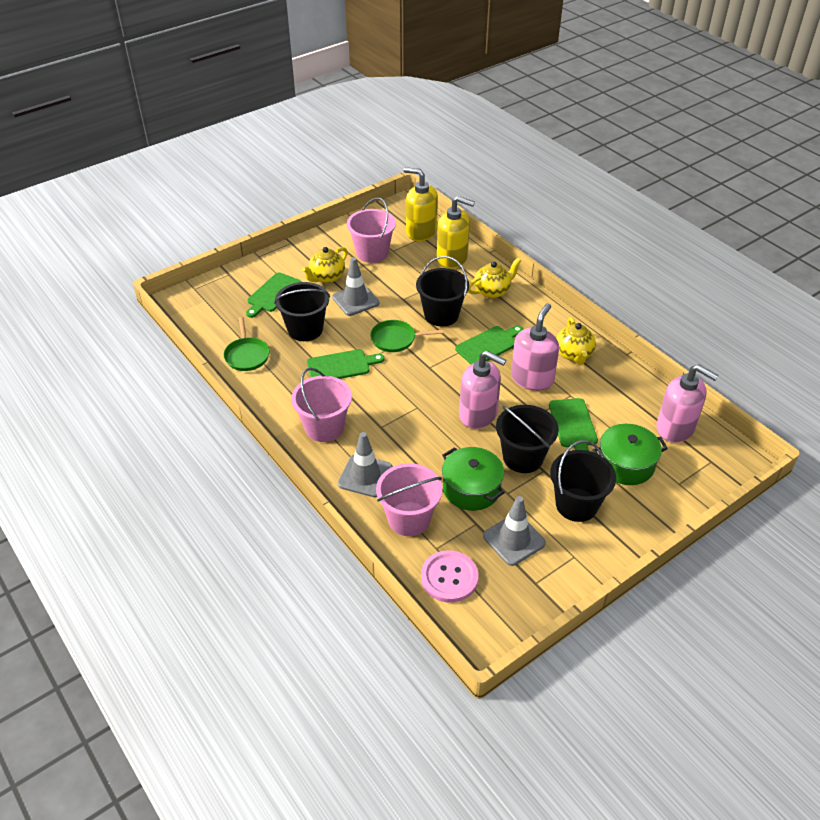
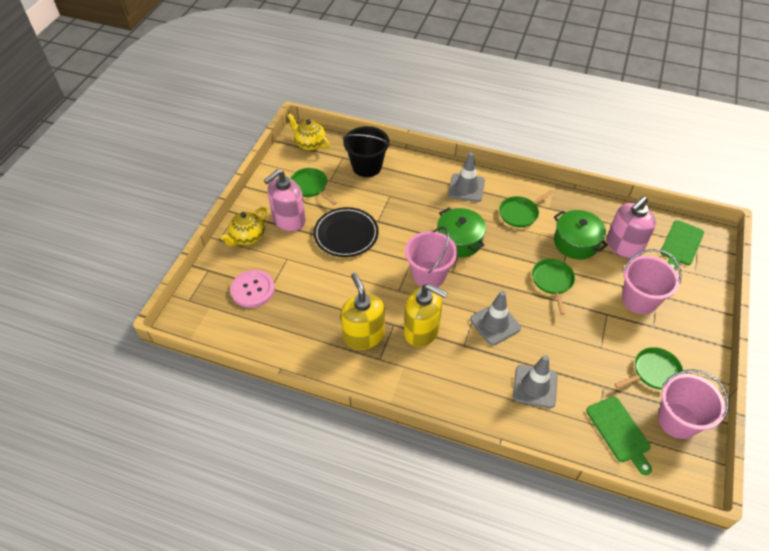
black bucket: [274,282,330,341] [416,256,469,326] [496,405,559,473] [550,440,616,522] = 4 -> [343,126,390,177] = 1
black plate: none = 0 -> [313,207,379,257] = 1
green cutting board: [246,272,302,318] [307,349,384,379] [455,325,523,364] [549,398,598,451] = 4 -> [586,396,652,475] [660,220,704,270] = 2
green pan: [224,317,270,371] [370,320,444,352] = 2 -> [290,168,337,205] [499,190,554,228] [532,259,575,315] [614,347,683,390] = 4
pink soap dispenser: [459,351,506,429] [511,303,559,391] [656,364,719,443] = 3 -> [264,169,306,232] [607,196,656,258] = 2
yellow teapot: [302,247,348,283] [468,258,521,298] [556,317,596,365] = 3 -> [220,207,267,246] [288,113,330,151] = 2

